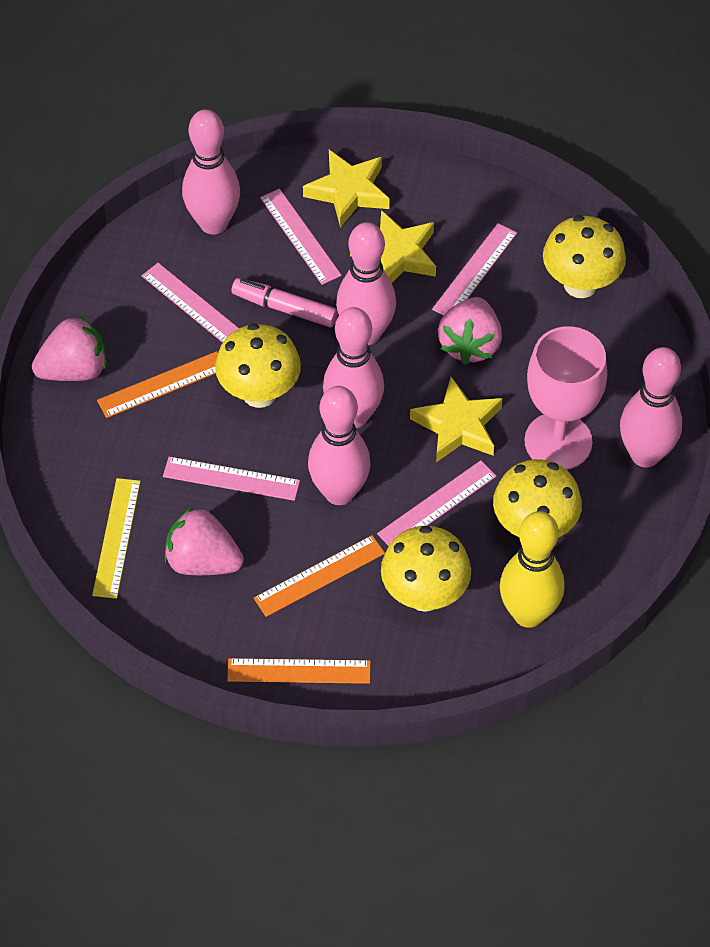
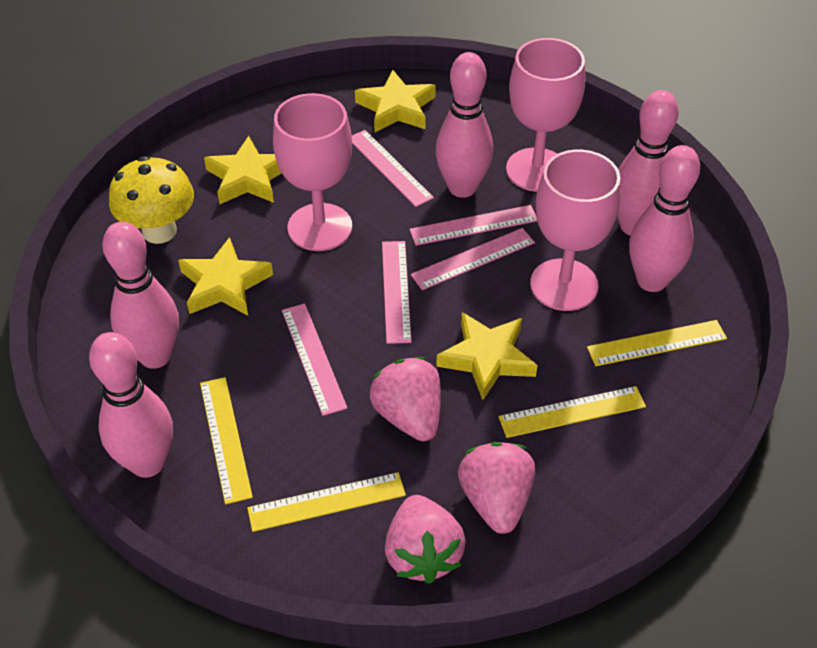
orange ruler: [97,351,218,418] [227,658,371,684] [254,535,385,617] = 3 -> none = 0
pink goblet: [524,326,607,470] = 1 -> [273,93,352,251] [506,38,585,192] [530,150,620,311] = 3
pink marker: [231,278,338,327] = 1 -> none = 0
yellow bowling pin: [500,511,564,628] = 1 -> none = 0
yellow mushroom: [215,323,301,408] [381,526,471,612] [493,459,582,538] [543,215,626,298] = 4 -> [109,156,194,244] = 1
yellow ruler: [92,478,141,599] = 1 -> [200,377,253,504] [247,472,406,532] [499,386,646,438] [587,320,727,366] = 4
yellow star: [303,150,390,228] [350,210,436,283] [410,377,503,462] = 3 -> [178,237,273,316] [204,136,281,205] [355,69,436,132] [436,312,537,400] = 4

